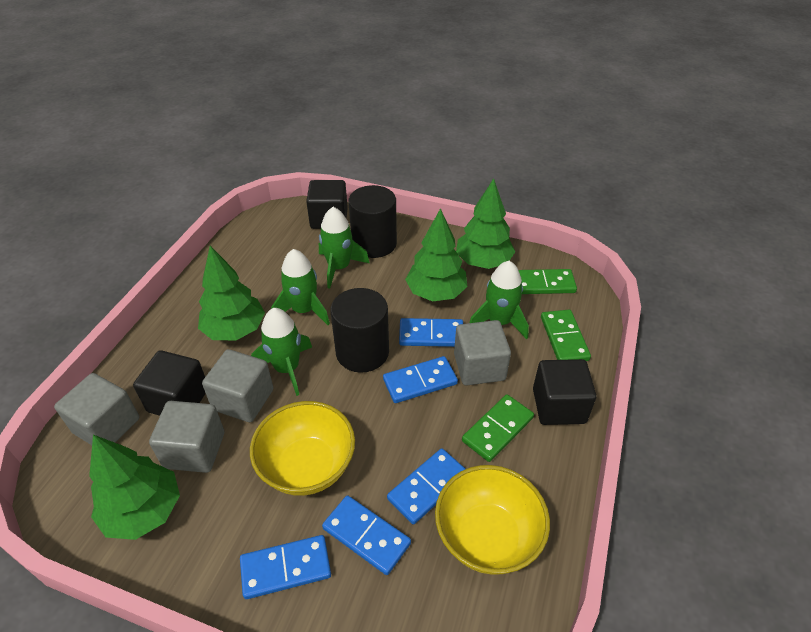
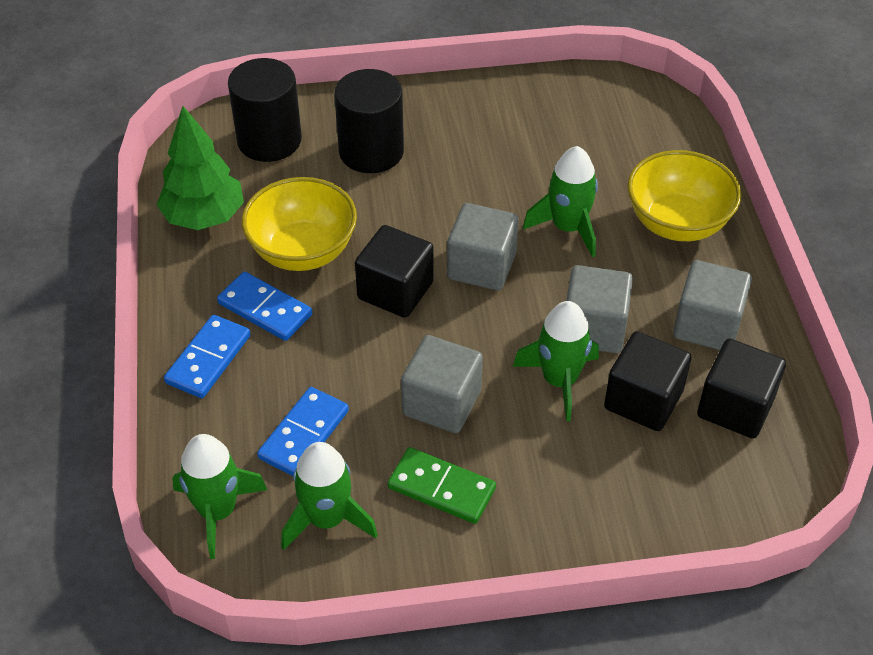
blue domino: [240,535,331,599] [322,495,411,575] [383,356,458,403] [387,448,465,524] [399,318,463,347] = 5 -> [164,315,251,398] [217,272,312,341] [257,387,349,476] = 3
green domino: [462,394,534,462] [519,269,577,294] [541,310,591,361] = 3 -> [388,447,496,524] = 1
green tree: [89,435,180,540] [198,246,265,340] [405,208,467,302] [456,178,515,269] = 4 -> [157,106,244,230] = 1

